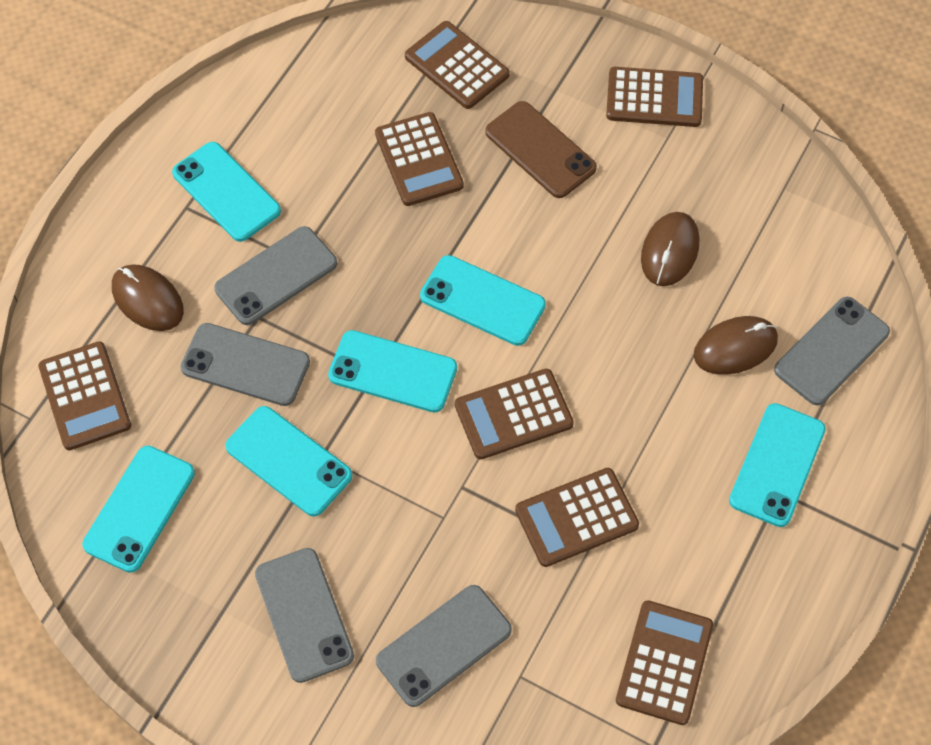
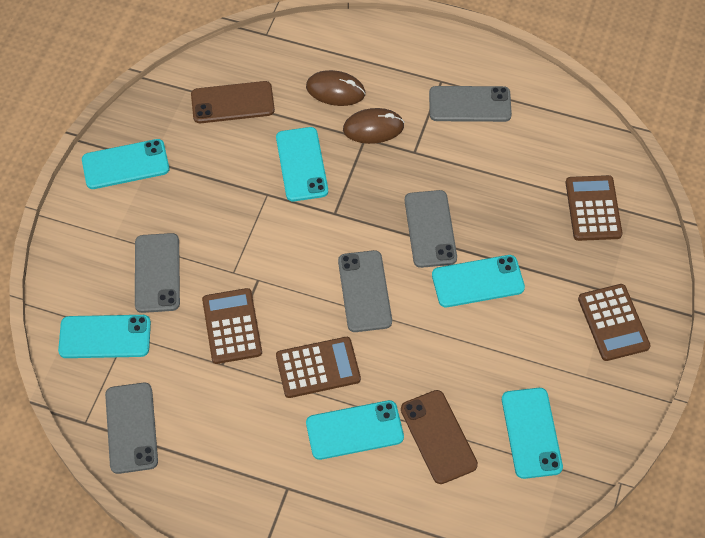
brown calculator: [38,341,131,450] [375,112,464,206] [405,21,510,109] [455,369,574,460] [515,468,639,567] [606,67,703,127] [616,600,713,725] = 7 -> [202,288,262,364] [276,337,361,398] [566,175,622,241] [578,284,651,361] = 4
brown mouse: [112,264,184,331] [641,212,699,286] [694,316,778,375] = 3 -> [306,70,366,106] [343,108,405,144] = 2
brown phone: [485,101,597,198] = 1 -> [191,81,275,123] [401,390,478,484] = 2

